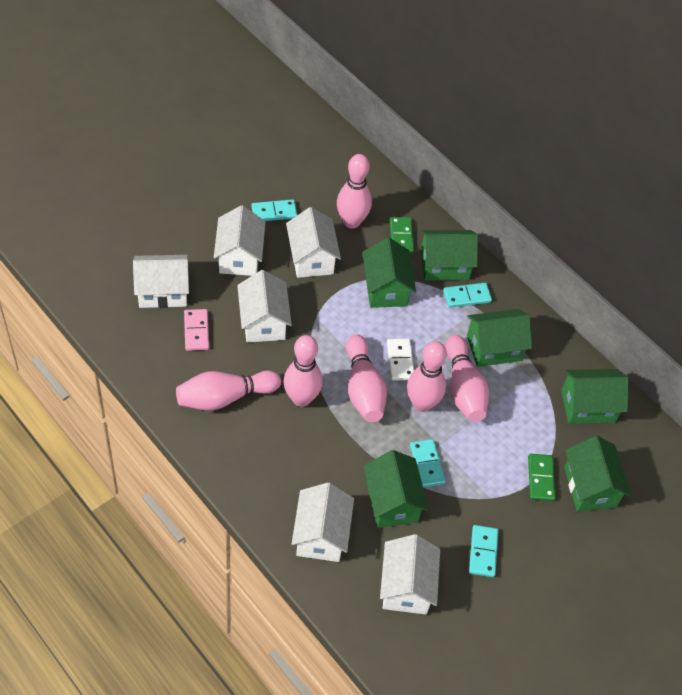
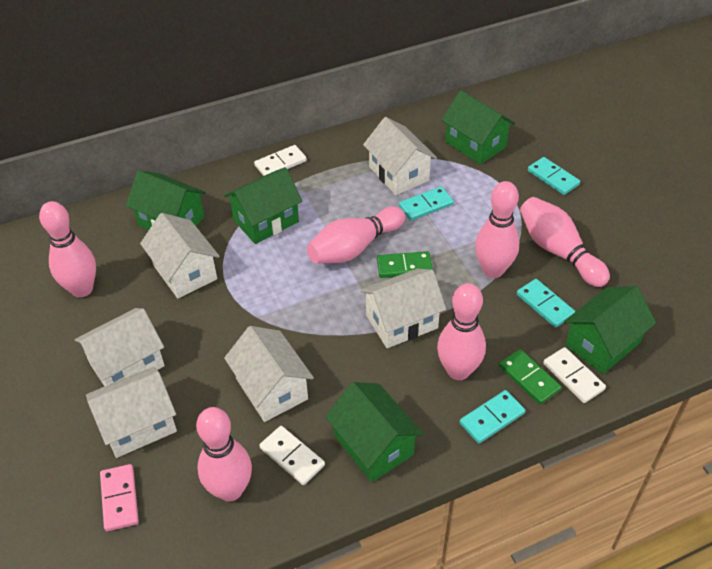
green house: [362,237,416,308] [364,450,429,528] [421,230,478,281] [467,309,532,367] [561,369,629,424] [564,436,631,512] = 6 -> [126,170,206,230] [224,167,303,244] [325,382,423,482] [441,90,515,165] [564,286,656,374] = 5
white domino: [387,339,414,381] = 1 -> [254,145,307,176] [259,426,325,485] [543,347,606,403] = 3

